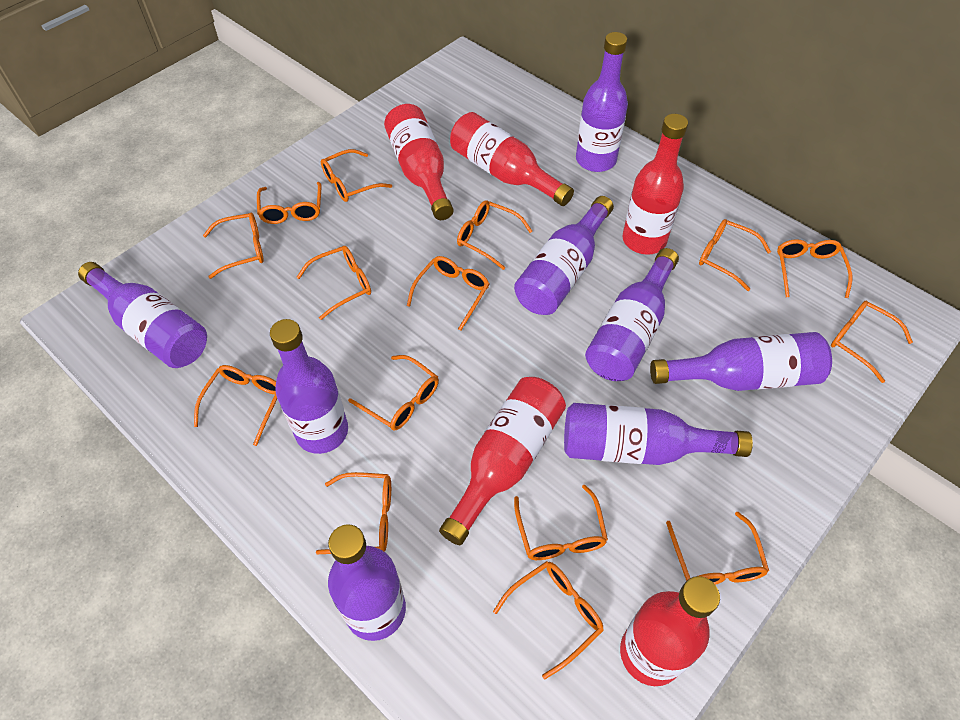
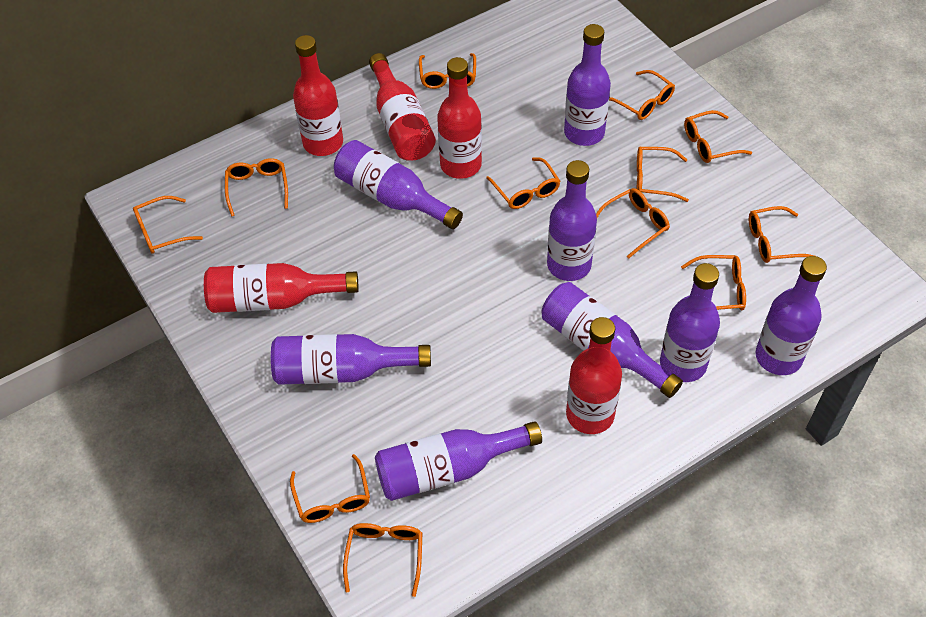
orange glasses: [194,365,277,446] [203,213,264,279] [257,182,321,224] [297,246,371,320] [316,472,391,554] [321,149,392,202] [348,355,439,430] [407,256,490,331] [457,200,532,270] [493,561,604,679] [514,485,608,560] [666,512,769,585] [699,219,771,291] [777,239,852,298] [831,301,913,383] = 15 -> [133,196,203,254] [225,158,288,217] [290,454,370,523] [343,523,422,597] [419,53,476,89] [486,157,560,209] [596,188,670,258] [609,70,675,120] [637,147,689,202] [681,255,746,310] [684,110,752,163] [749,206,814,263] = 12

